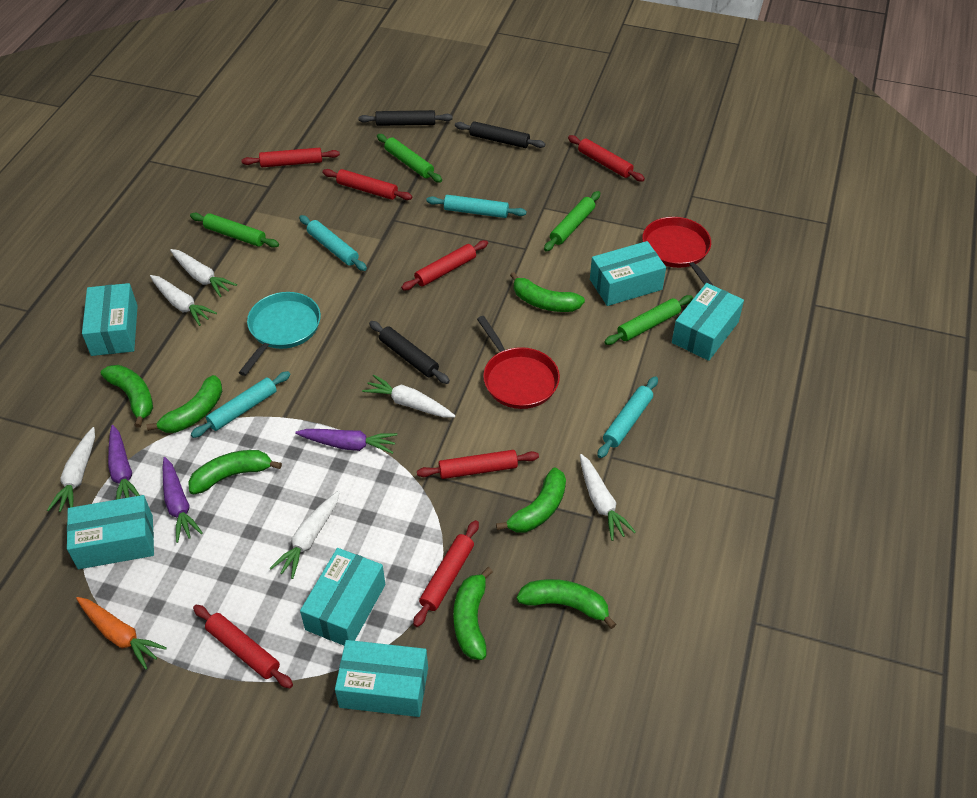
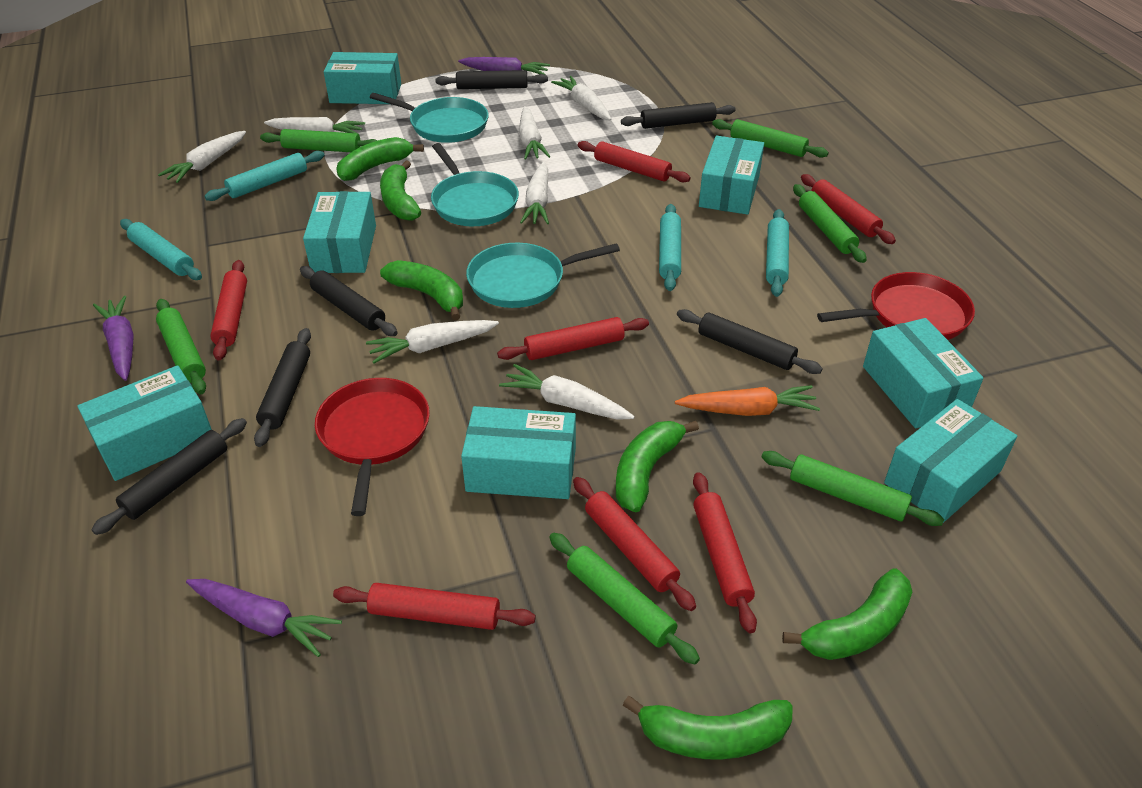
black rolling pin: [358,110,453,126] [369,321,450,384] [455,121,545,148] = 3 -> [91,418,247,535] [254,328,311,447] [300,266,398,336] [435,70,548,89] [621,102,736,129] [677,309,823,374] = 6
green banana: [101,365,153,428] [147,375,222,433] [188,450,282,495] [453,567,493,660] [496,468,566,532] [510,272,585,312] [517,579,616,629] = 7 -> [336,137,424,181] [380,160,421,221] [380,260,463,320] [616,421,699,512] [622,696,792,760] [782,568,912,660] = 6
green rolling pin: [190,213,279,248] [377,134,442,183] [544,191,600,251] [604,295,693,345] = 4 -> [156,299,206,394] [260,129,378,152] [549,533,700,664] [712,119,829,158] [761,451,944,526] [793,184,867,263] = 6
turquoise box: [67,495,154,569] [82,283,138,356] [300,548,385,645] [335,640,428,717] [590,241,666,306] [672,283,744,361] = 6 -> [77,365,212,481] [303,191,376,273] [324,52,401,104] [461,406,576,499] [699,136,764,215] [863,318,984,428] [884,399,1017,523] = 7
turquoise pan: [239,292,321,376] = 1 -> [370,93,489,143] [431,143,519,226] [466,243,620,308] = 3
white carrot: [47,427,95,512] [150,275,217,326] [170,249,237,297] [270,491,340,579] [362,375,455,418] [580,454,636,541] = 6 -> [158,131,246,183] [264,117,365,135] [366,320,499,363] [499,364,635,420] [519,106,551,160] [520,162,549,224] [551,76,611,120] = 7

